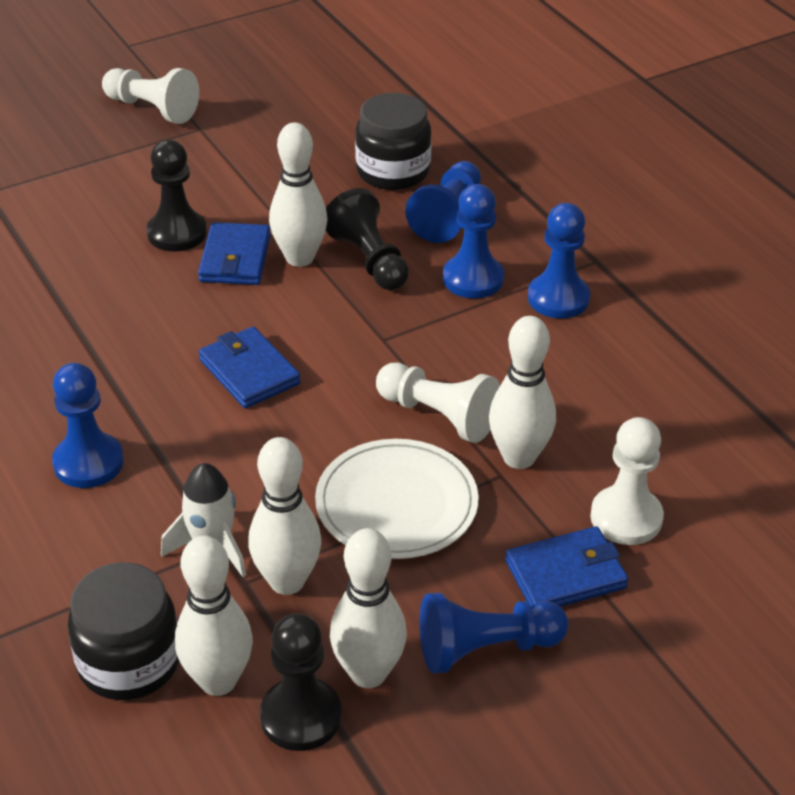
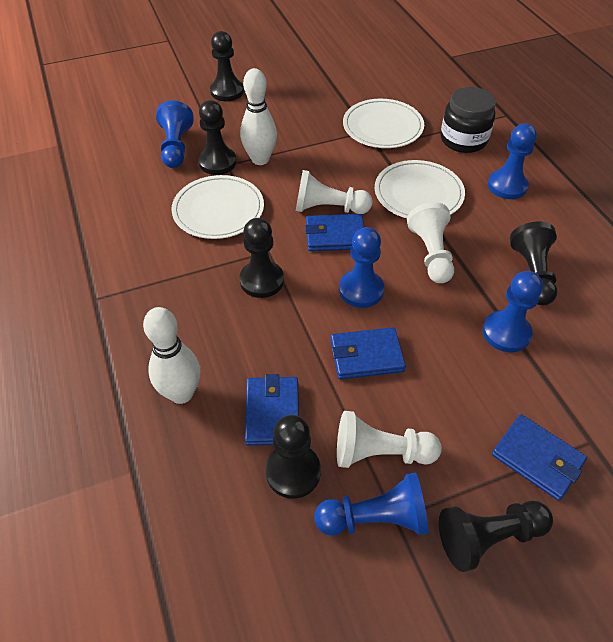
black jar: [68,562,179,700] [355,93,432,190] = 2 -> [440,87,496,153] = 1
black pawn: [147,140,207,252] [260,613,341,751] [326,188,409,290] = 3 -> [198,100,237,175] [210,31,244,101] [239,218,284,298] [265,415,321,499] [439,501,553,572] [510,222,558,305] = 6
blue wallet: [198,222,271,285] [199,327,301,408] [505,526,628,607] = 3 -> [245,374,299,446] [305,214,364,251] [331,327,406,379] [492,414,587,501] = 4
white bowling pin: [175,535,253,696] [248,437,321,595] [269,123,328,267] [330,528,407,688] [489,316,556,469] = 5 -> [143,307,200,404] [240,68,277,165] = 2
white plate: [315,439,479,559] = 1 -> [171,175,264,239] [343,99,424,148] [375,160,465,218] = 3
white rocket: [161,463,246,577] = 1 -> none = 0

